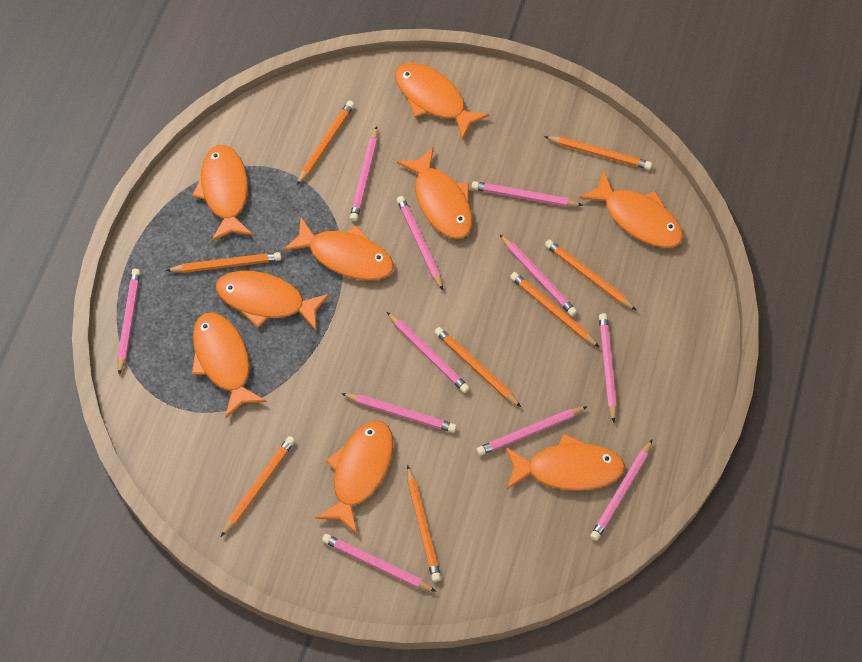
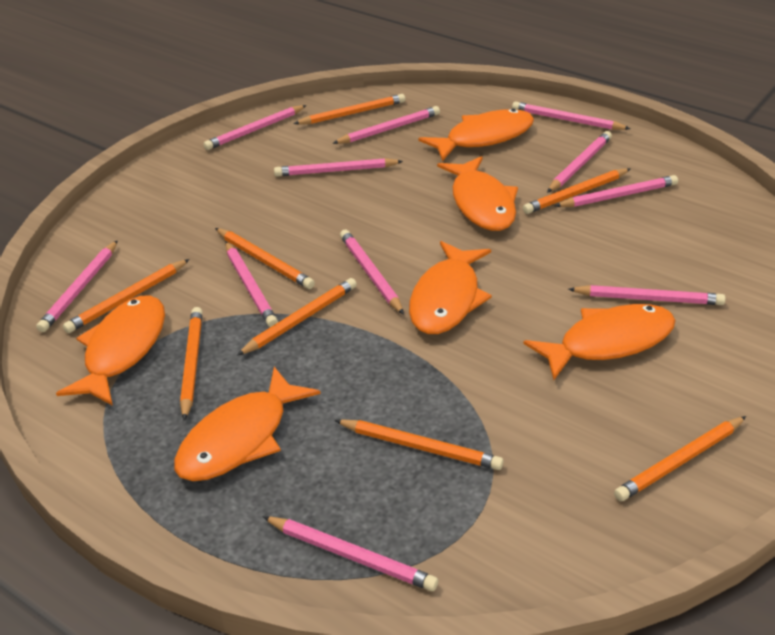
orange fish: [192,145,253,242] [192,312,267,418] [216,271,330,330] [283,217,394,280] [315,421,393,534] [395,63,490,140] [397,147,472,239] [505,433,625,491] [579,171,683,248] = 9 -> [56,295,165,406] [174,367,321,481] [409,241,492,334] [418,109,534,161] [437,156,518,231] [523,304,676,380] = 6

